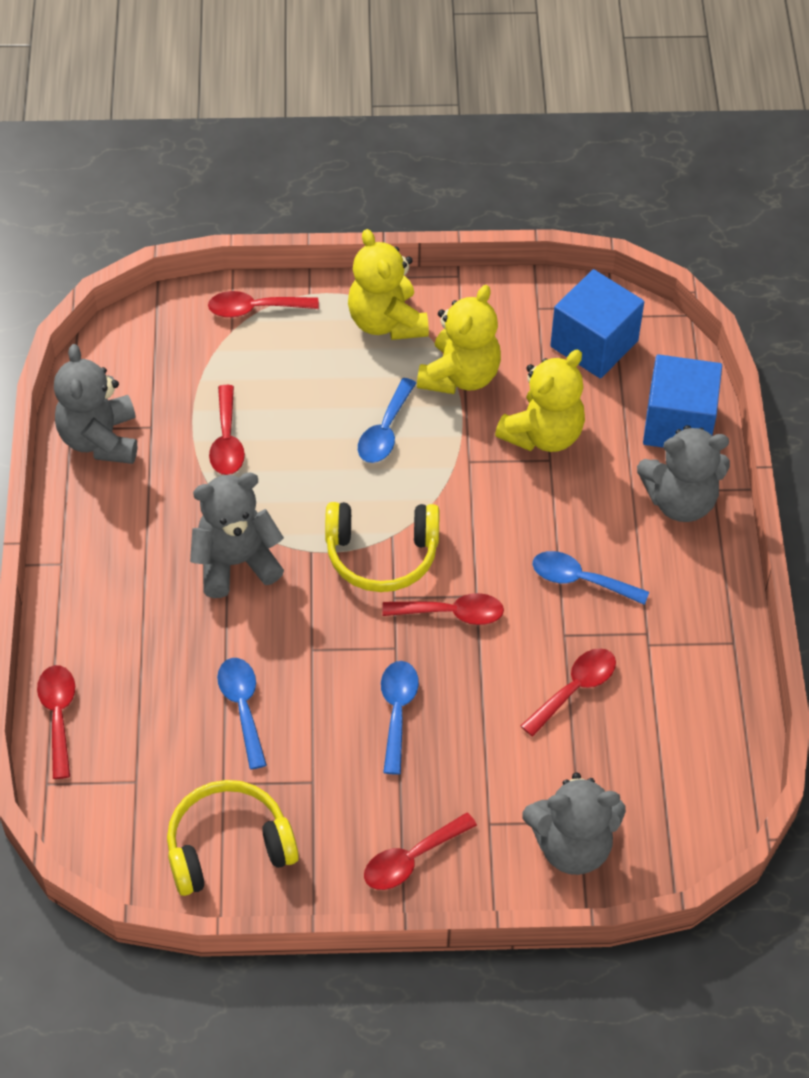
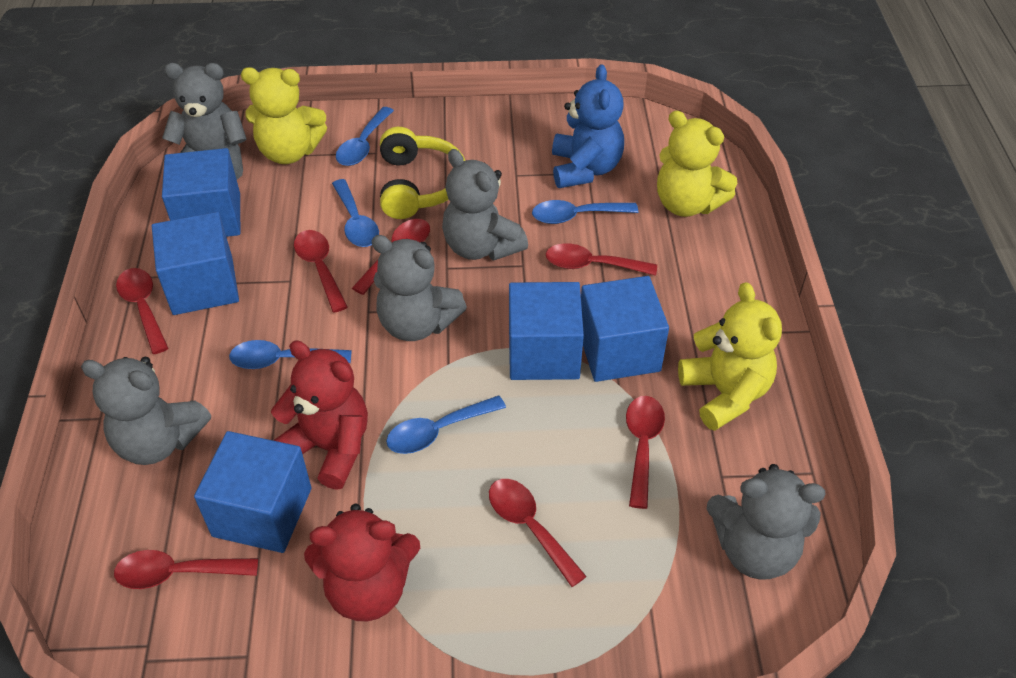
blue cube: [550,269,644,378] [643,354,722,448] = 2 -> [152,212,239,315] [162,148,240,237] [194,431,312,553] [509,282,584,380] [581,276,669,382] = 5
blue spoon: [217,658,267,769] [358,378,416,463] [381,661,419,775] [533,551,649,605] = 4 -> [229,340,352,369] [332,179,379,247] [336,107,394,166] [386,396,506,454] [532,200,638,224] = 5
blue teddy bear: none = 0 -> [552,64,624,188] = 1
grey teddy bear: [54,344,137,464] [190,473,284,598] [523,773,626,875] [637,425,730,522] = 4 -> [81,357,211,465] [162,63,247,179] [372,235,467,341] [442,149,528,261] [707,464,826,580] = 5
red spoon: [37,665,75,779] [208,291,319,318] [209,385,245,475] [364,812,477,890] [382,593,504,625] [521,648,616,737] = 6 -> [114,550,258,589] [116,268,168,354] [294,230,348,313] [352,219,430,295] [489,479,587,587] [546,243,657,276] [626,396,665,509] = 7
red teddy bear: none = 0 -> [271,340,368,490] [304,504,420,621] = 2
yellow headphones: [167,780,299,896] [325,502,440,592] = 2 -> [380,127,465,219] = 1

